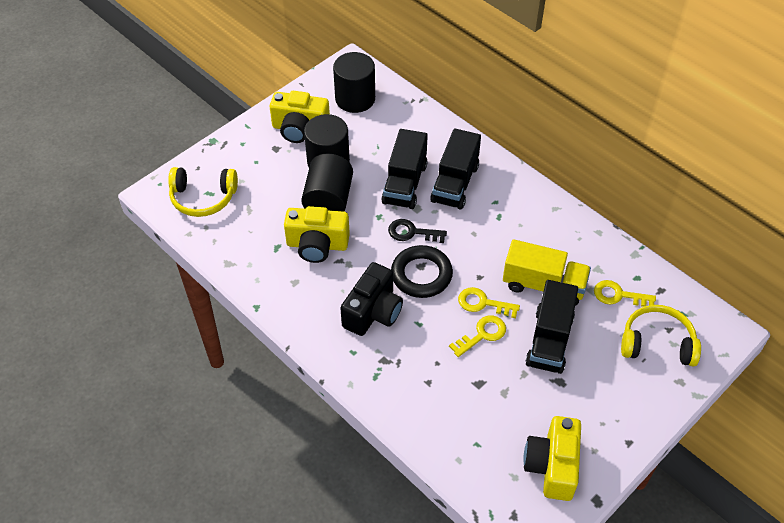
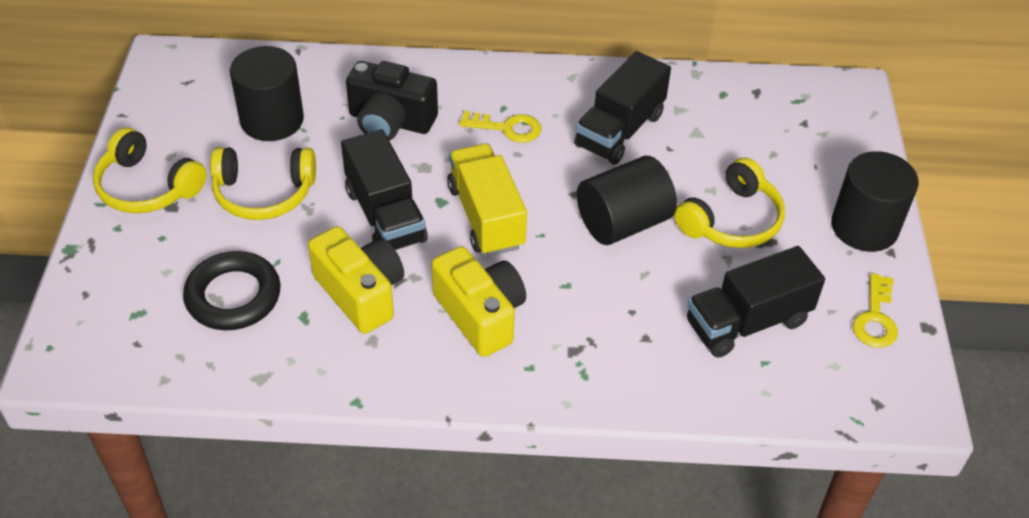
black key: [388,219,447,243] = 1 -> none = 0
yellow camera: [270,91,330,143] [284,206,350,263] [523,416,581,501] = 3 -> [308,226,404,334] [432,246,526,357] = 2
yellow headphones: [168,167,238,217] [621,305,701,367] = 2 -> [93,128,206,213] [210,147,316,220] [674,158,785,248] = 3
yellow key: [449,315,506,357] [458,287,520,318] [594,280,656,307] = 3 -> [459,111,541,143] [853,273,898,348] = 2

